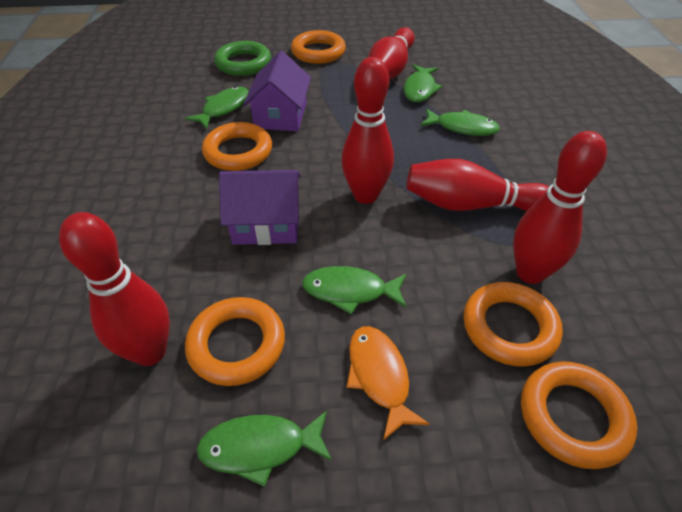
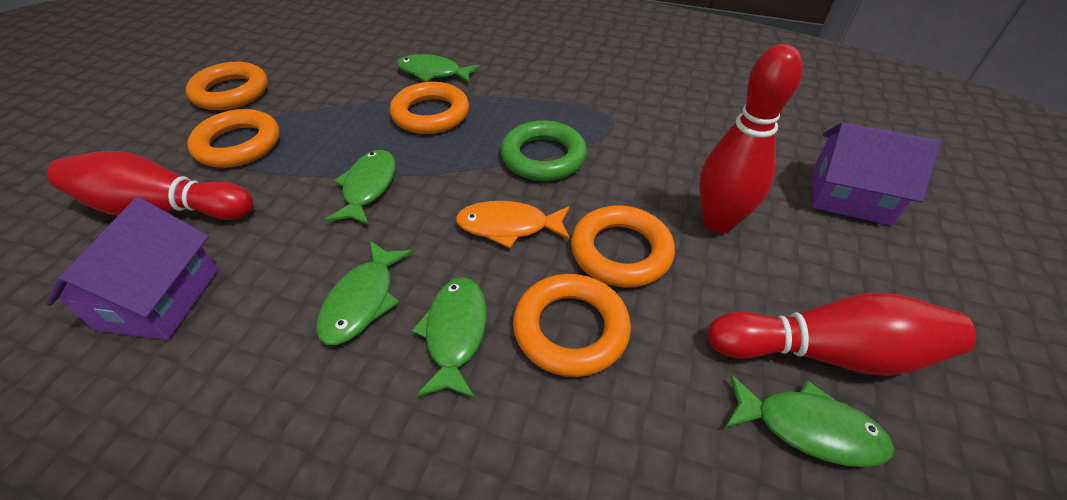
red bowling pin: [59,212,170,366] [341,57,394,204] [368,27,415,79] [407,159,549,211] [513,131,607,284] = 5 -> [47,151,253,220] [699,44,803,233] [707,292,976,376] = 3

